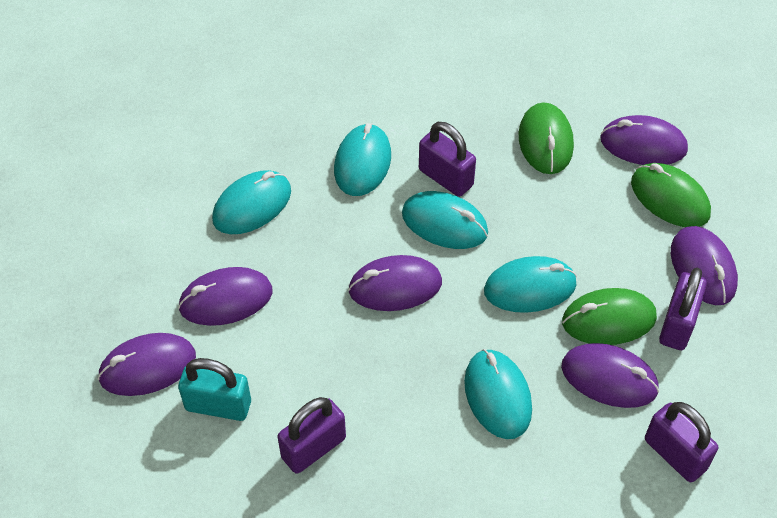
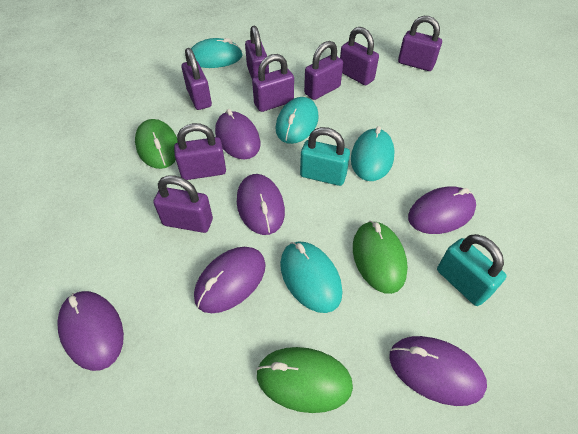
purple padlock: [278,397,346,474] [419,122,476,197] [645,402,718,482] [659,268,707,350] = 4 -> [153,175,213,233] [174,123,226,180] [182,48,212,110] [245,26,269,79] [252,54,294,112] [304,41,343,100] [340,27,379,85] [398,16,442,71] = 8
turquoise mouse: [212,170,291,234] [334,123,391,196] [402,191,488,249] [464,349,532,439] [484,256,577,313] = 5 -> [191,38,243,68] [276,97,319,144] [280,242,342,313] [351,126,395,181] = 4
turquoise padlock: [178,358,251,421] = 1 -> [300,127,350,186] [437,234,506,306] = 2

